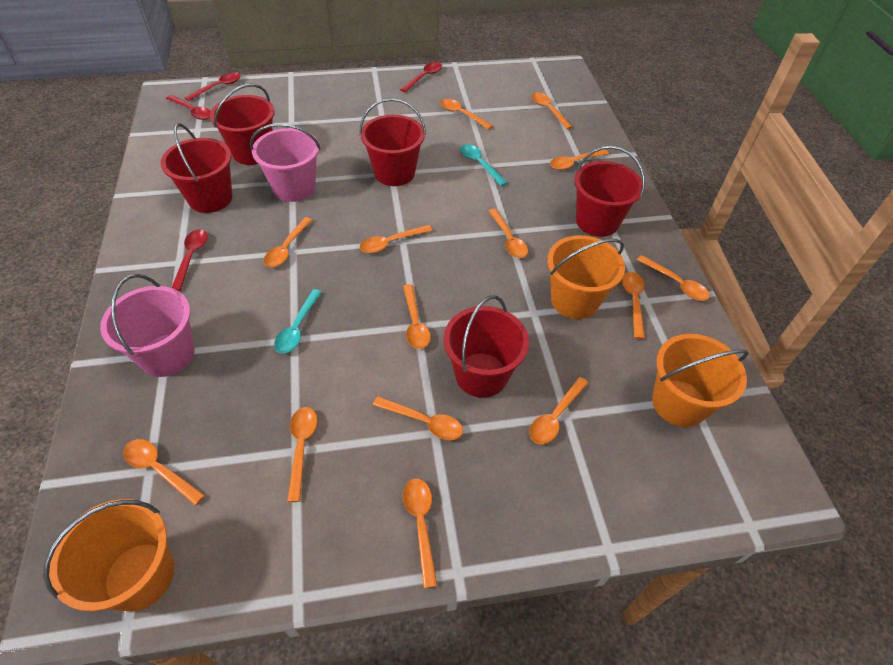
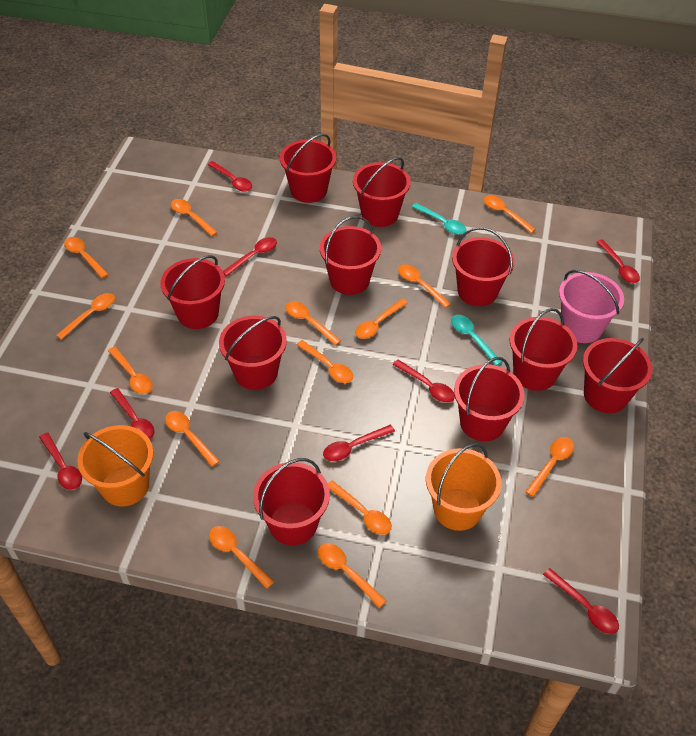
orange bucket: [43,499,174,612] [547,235,625,319] [652,334,748,427] = 3 -> [77,425,153,507] [426,444,502,531] = 2
pink bucket: [100,274,195,377] [250,123,321,202] = 2 -> [559,270,624,343] = 1
red bucket: [161,123,232,213] [210,84,275,165] [359,98,426,186] [443,295,529,398] [574,146,645,237] = 5 -> [160,255,225,329] [219,316,287,390] [253,458,330,545] [280,134,336,203] [320,216,381,295] [353,157,411,227] [452,227,515,306] [454,357,525,441] [510,308,577,391] [583,338,653,413] = 10
red spoon: [166,95,211,120] [171,229,208,291] [185,72,241,101] [400,62,442,92] = 4 -> [39,432,82,490] [110,388,155,439] [208,161,252,192] [223,237,277,276] [323,425,395,461] [393,360,455,403] [543,568,619,634] [597,239,640,283] = 8

